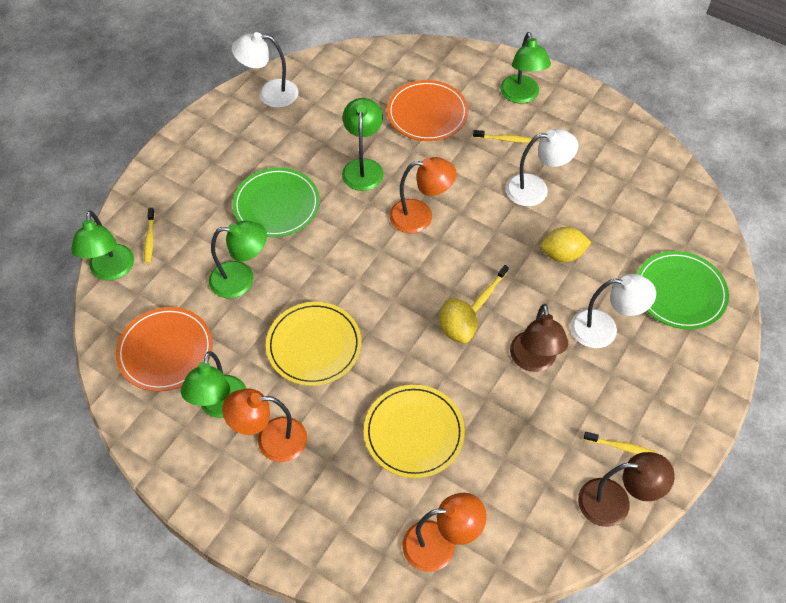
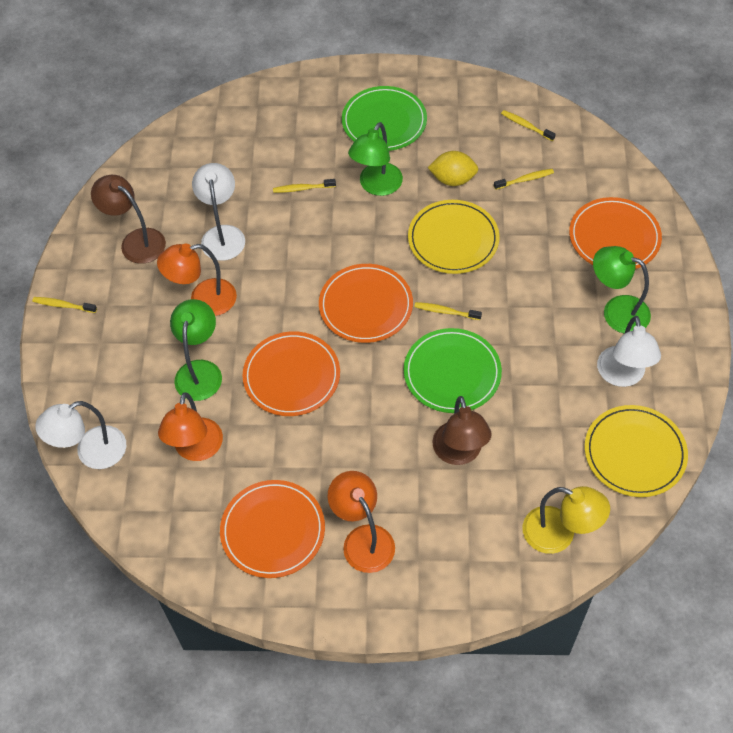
green lamp: [71,210,134,280] [181,351,246,418] [209,221,267,298] [342,98,384,191] [500,32,551,103] = 5 -> [170,299,222,401] [348,122,403,196] [593,246,651,334] = 3
orange plate: [116,307,213,392] [387,80,468,141] = 2 -> [220,480,325,578] [243,332,340,416] [319,264,413,343] [569,197,662,269] = 4
yellow lamp: none = 0 -> [523,486,610,554] = 1
yellow lemon: [440,298,478,344] [540,227,592,262] = 2 -> [428,151,479,186] = 1
yellow toothbrush: [144,208,155,264] [471,265,509,312] [473,130,532,143] [584,432,656,454] = 4 -> [32,297,97,313] [273,179,336,193] [414,302,482,320] [494,169,554,190] [501,110,556,141] = 5

